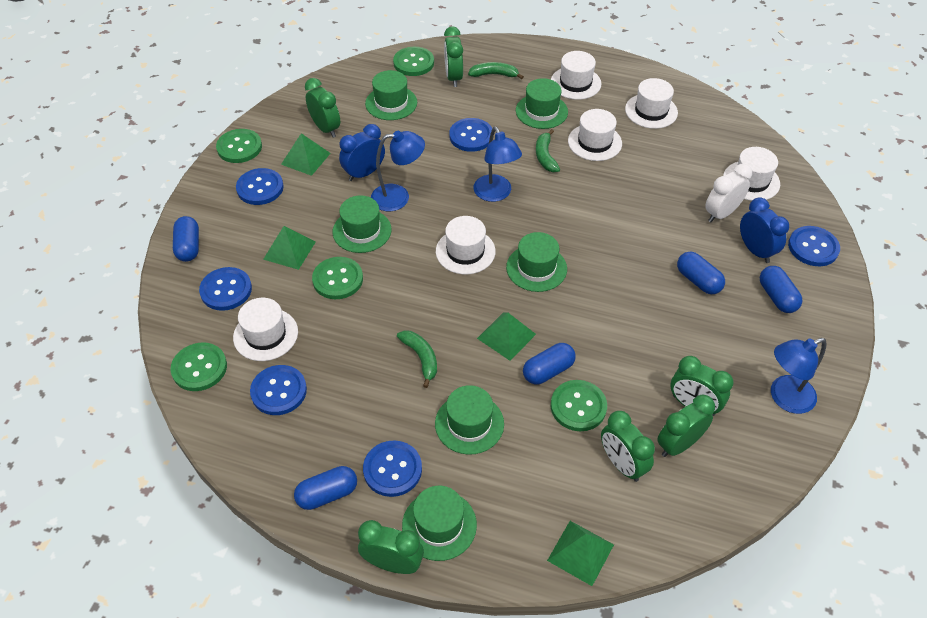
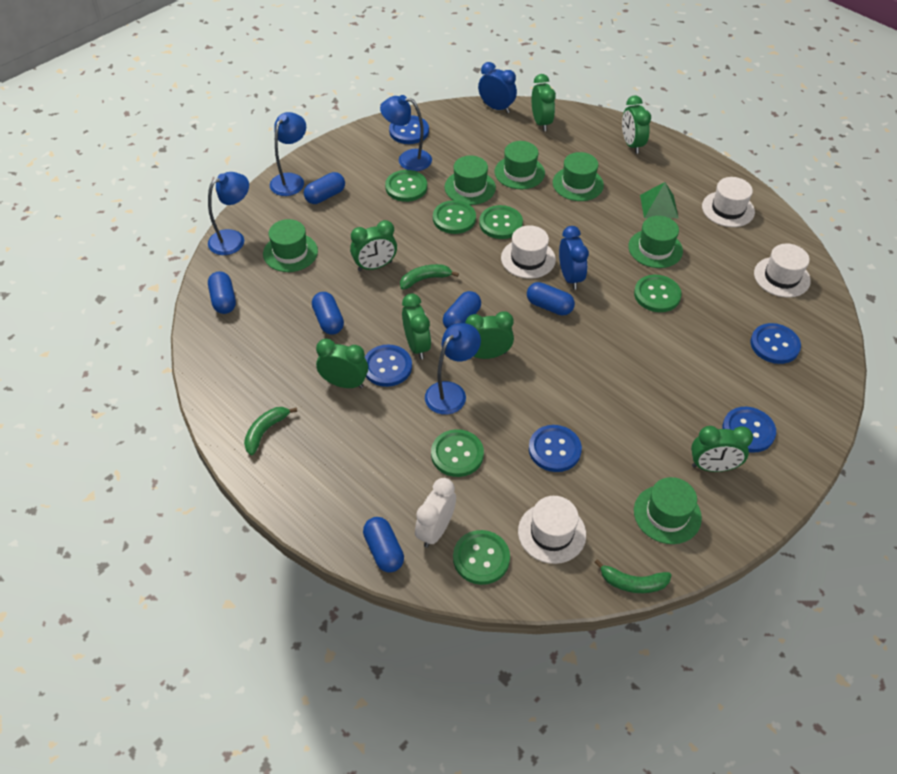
blue button: [199,267,252,311] [236,168,284,205] [250,365,307,415] [363,440,422,497] [449,118,492,152] [788,226,840,266] = 6 -> [364,345,412,387] [389,115,429,144] [529,425,582,472] [722,407,776,453] [750,323,801,364] = 5
blue capsule: [173,216,199,262] [294,466,357,510] [523,343,576,385] [677,251,725,294] [760,266,803,313] = 5 -> [208,271,236,314] [304,172,345,204] [312,292,344,335] [363,517,404,573] [443,291,481,329] [527,282,575,315] = 6
blue lamp: [371,131,425,211] [474,127,522,202] [771,338,827,414] = 3 -> [208,172,249,255] [270,112,306,196] [380,95,432,171] [425,323,481,415] = 4
green button: [171,342,227,391] [216,129,262,163] [312,257,363,299] [393,47,434,76] [551,380,607,431] = 5 -> [385,170,427,202] [431,429,484,477] [433,200,476,234] [453,530,510,585] [479,205,523,239] [634,275,682,312] = 6
green clock: [305,78,340,138] [358,520,424,574] [444,26,463,87] [601,411,655,482] [657,395,715,457] [670,356,733,416] = 6 -> [316,339,368,388] [350,220,397,271] [402,294,431,359] [465,311,514,359] [532,74,556,131] [622,95,651,154] [691,426,753,472] = 7
green pyramid: [263,226,316,270] [281,133,331,176] [477,313,536,361] [547,521,614,586] = 4 -> [640,182,678,218] = 1
white hat: [233,298,298,361] [436,216,496,274] [551,51,601,100] [568,109,622,161] [625,78,678,129] [723,147,780,201] = 6 -> [501,225,556,279] [518,496,586,564] [702,177,755,227] [754,244,811,297] = 4

